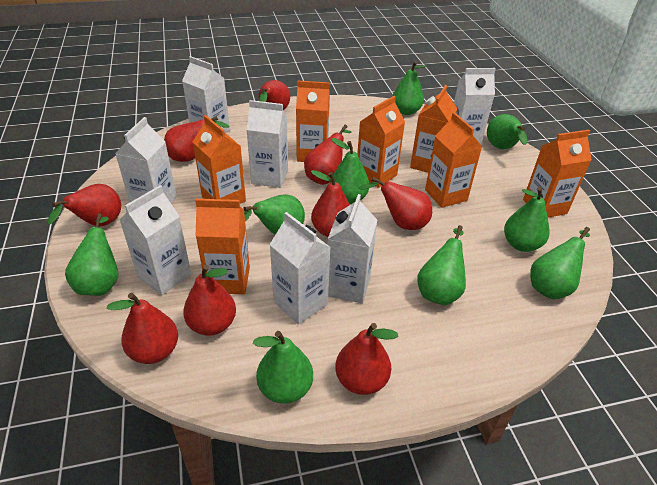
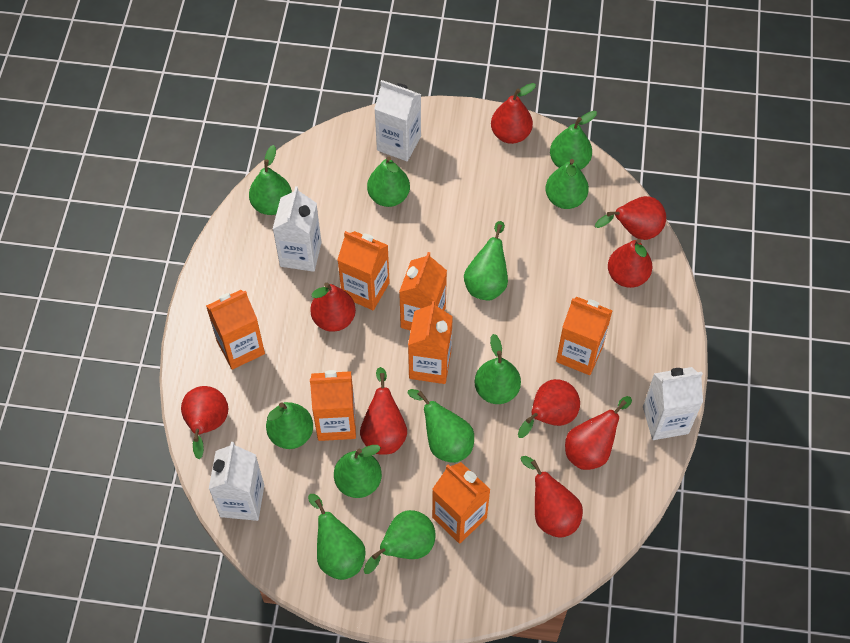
green pear: [65,213,118,296] [243,194,305,235] [253,331,313,404] [330,138,369,204] [393,61,427,115] [417,225,466,305] [487,114,527,149] [504,187,550,252] [530,227,590,299] = 9 -> [249,145,292,215] [266,402,313,449] [308,494,365,580] [334,445,382,498] [364,510,436,574] [367,156,410,207] [408,389,474,463] [464,221,508,300] [475,334,521,404] [545,159,589,209] [550,111,597,170] = 11
white carton: [115,117,177,204] [119,185,191,295] [182,56,230,133] [246,100,288,188] [269,212,331,325] [328,194,377,304] [454,68,496,144] = 7 -> [209,442,264,521] [273,186,322,272] [374,80,421,161] [643,367,703,440] = 4

